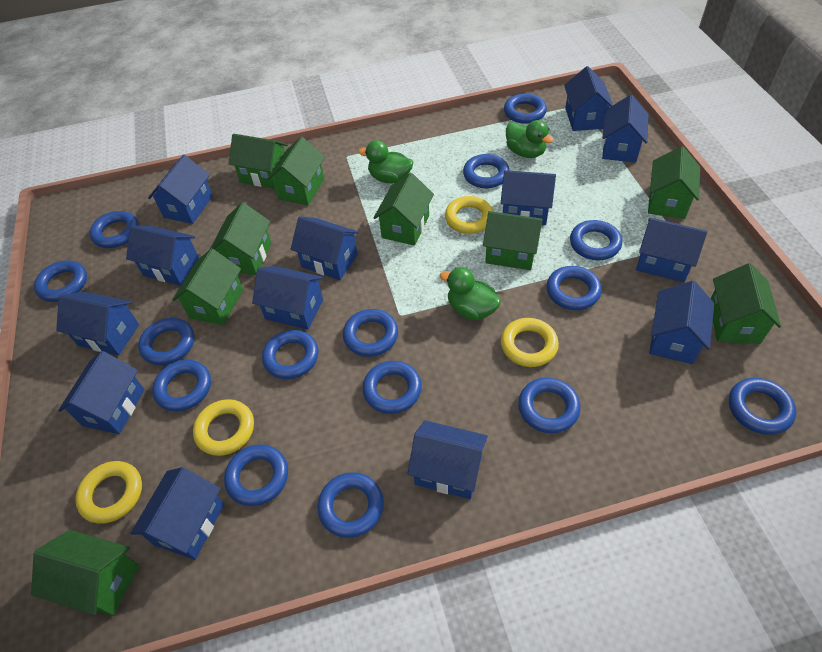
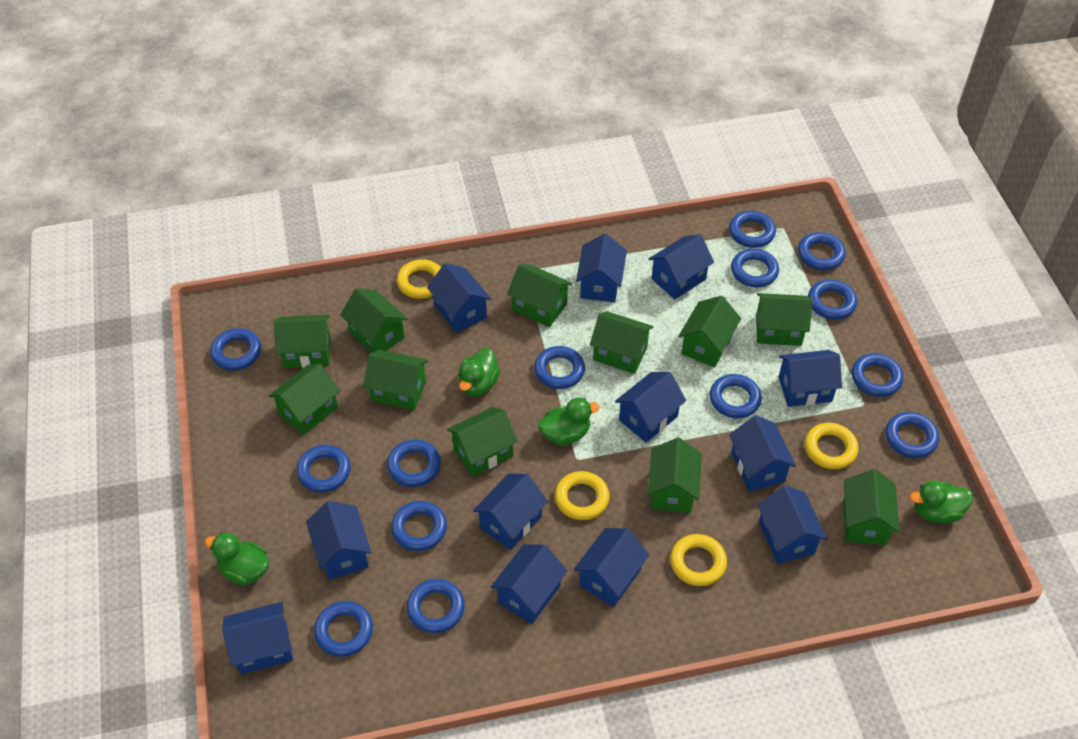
blue house: [56,292,139,355] [58,351,145,434] [126,226,199,286] [130,467,224,560] [148,155,213,224] [252,266,323,330] [291,216,359,280] [407,420,488,499] [501,170,556,225] [564,66,613,131] [602,95,649,163] [636,218,707,283] [649,281,714,364] = 13 -> [222,602,293,674] [306,501,371,580] [427,263,491,333] [473,474,548,550] [491,544,567,624] [574,528,649,607] [576,234,627,303] [615,372,686,443] [649,234,714,300] [729,415,796,491] [757,485,827,564] [779,350,842,407] = 12
blue ring: [34,260,87,302] [89,211,139,248] [138,318,194,365] [152,360,211,412] [224,444,288,506] [262,330,319,379] [317,472,384,538] [343,309,398,357] [362,361,422,414] [463,154,509,188] [504,93,547,124] [518,378,581,433] [546,266,602,310] [570,220,622,260] [729,378,797,435] = 15 -> [210,328,261,371] [296,445,351,492] [314,601,373,657] [387,439,441,487] [391,501,447,551] [407,579,465,633] [534,346,585,389] [710,374,762,418] [729,211,776,248] [731,249,779,287] [798,232,846,270] [808,279,857,320] [852,353,903,397] [885,412,939,458] = 14
green duck: [358,140,413,184] [440,267,501,320] [506,120,554,158] = 3 -> [205,533,269,585] [458,348,500,397] [538,397,600,445] [910,481,973,523] = 4
green house: [31,530,139,616] [172,248,243,325] [210,202,271,275] [229,134,288,189] [267,137,325,205] [373,173,434,246] [483,211,543,270] [648,146,700,219] [710,263,781,344] = 9 -> [269,364,340,435] [274,315,330,368] [340,288,408,353] [363,350,428,411] [447,407,518,477] [507,264,572,327] [590,311,654,374] [648,438,702,513] [679,296,741,368] [756,293,812,346] [843,469,900,545] = 11

